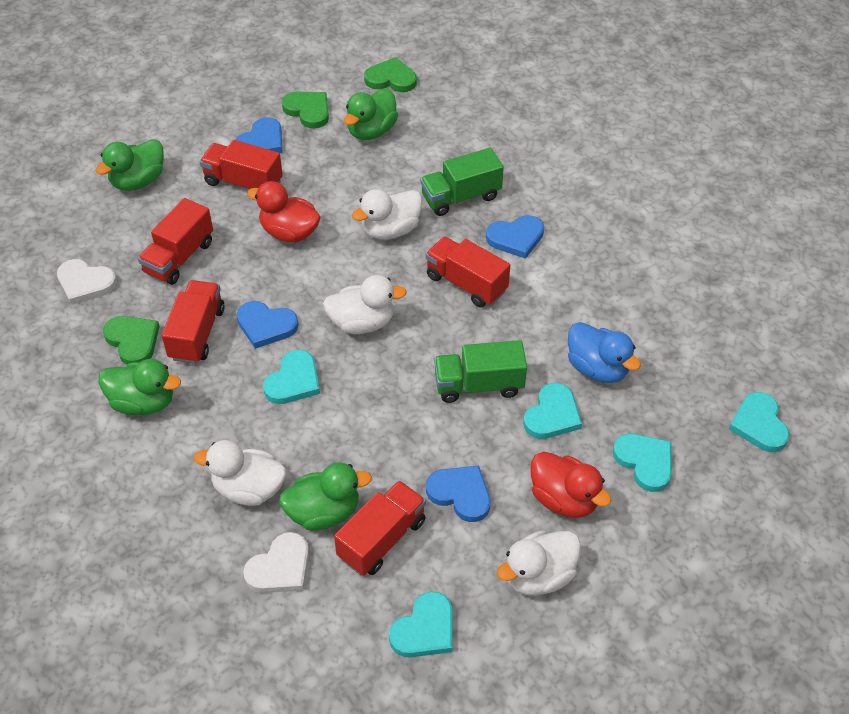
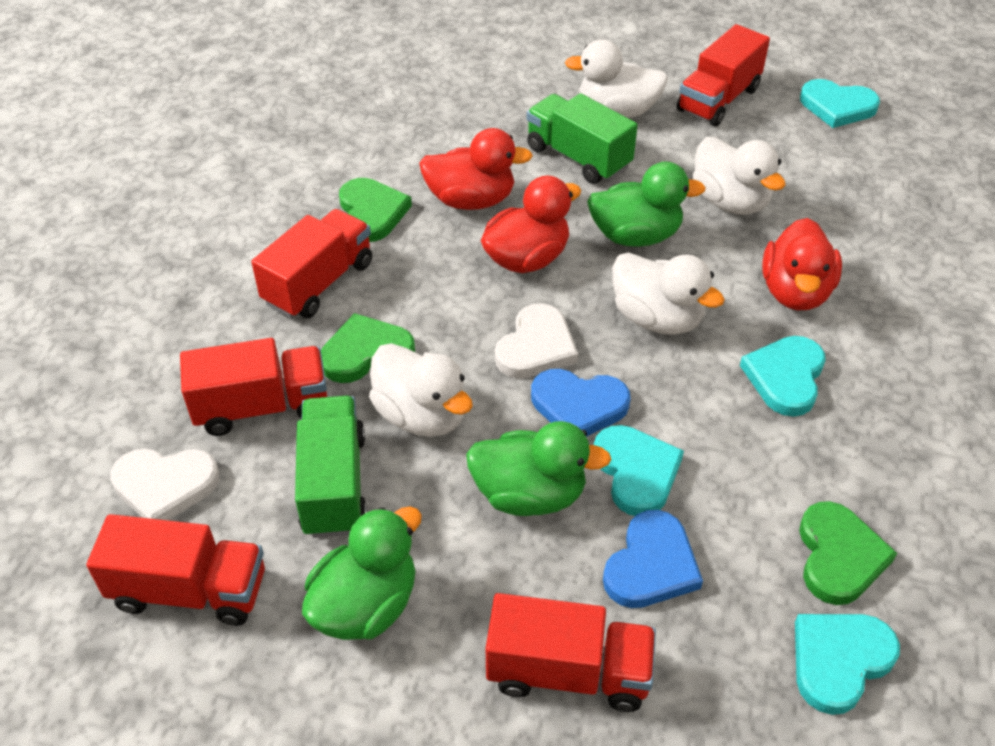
blue duck: [568,322,641,383] = 1 -> none = 0
blue heart: [235,117,283,153] [237,301,299,349] [426,466,491,522] [486,215,544,259] = 4 -> [531,369,631,437] [603,510,703,608] = 2
green duck: [95,139,164,191] [98,359,181,415] [279,462,372,530] [344,89,398,140] = 4 -> [302,506,422,640] [466,421,611,516] [587,162,706,247] = 3
red duck: [247,181,321,242] [531,451,611,518] = 2 -> [419,128,533,210] [481,176,581,273] [762,218,842,310] = 3
turquoise heart: [263,350,320,404] [389,591,453,657] [523,383,582,439] [613,434,672,492] [729,392,790,452] = 5 -> [594,425,684,516] [740,336,826,417] [795,614,900,715] [800,79,880,128] = 4

